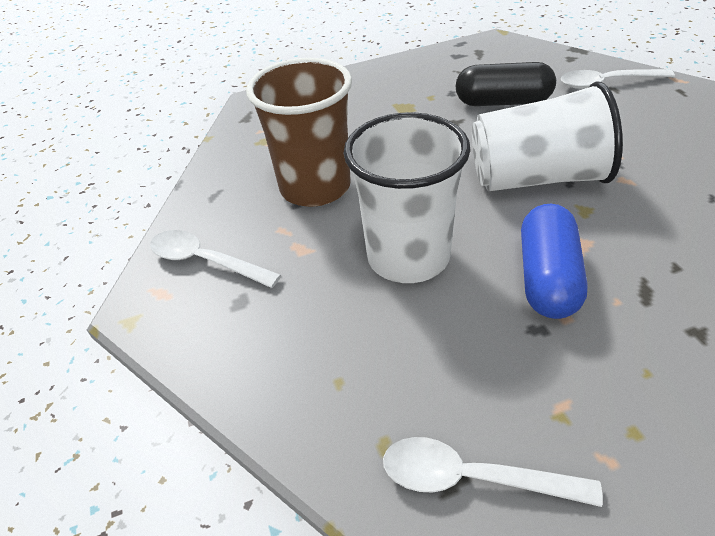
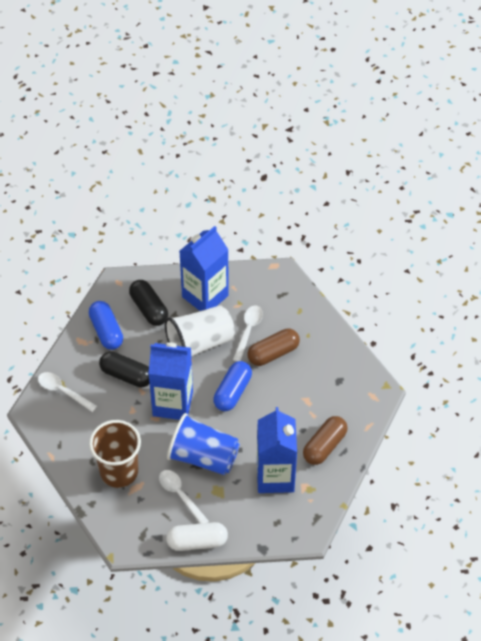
black capsule: [455,62,556,106] = 1 -> [99,351,150,387] [129,280,168,326] = 2
blue capsule: [521,204,588,319] = 1 -> [89,301,123,350] [213,361,252,411] = 2
blue carton: none = 0 -> [148,342,193,420] [179,226,229,311] [257,407,297,493] = 3
blue cup: none = 0 -> [167,413,240,475] = 1
brown capsule: none = 0 -> [247,328,300,366] [303,416,348,465] = 2
white capsule: none = 0 -> [166,522,228,551] = 1
white cup: [343,112,471,283] [472,81,623,191] = 2 -> [165,305,235,357] = 1

